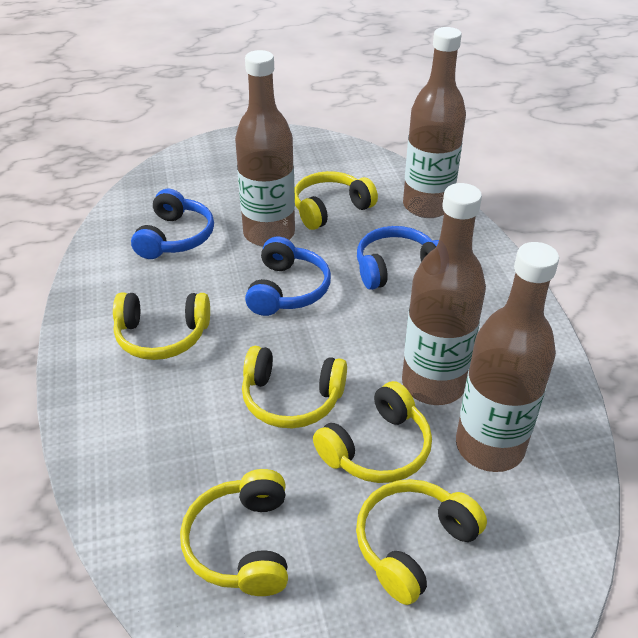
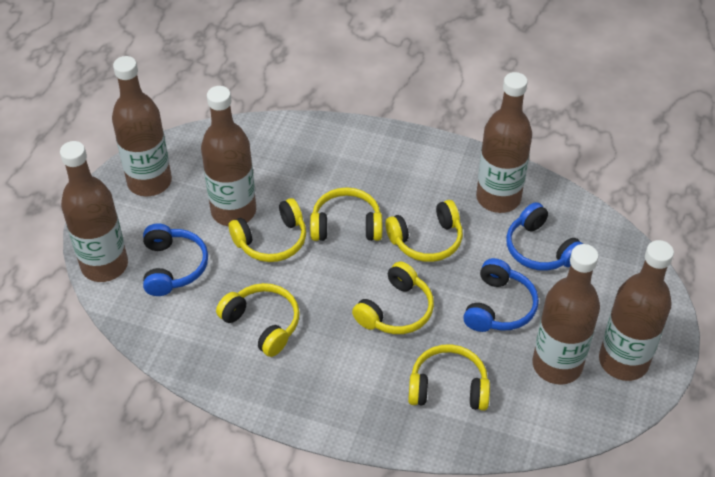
brown bottle: [235,50,295,247] [402,183,486,405] [403,27,466,218] [456,242,559,472] = 4 -> [60,141,128,282] [112,56,172,197] [201,86,256,226] [476,72,532,213] [532,244,600,385] [599,240,674,381] = 6

